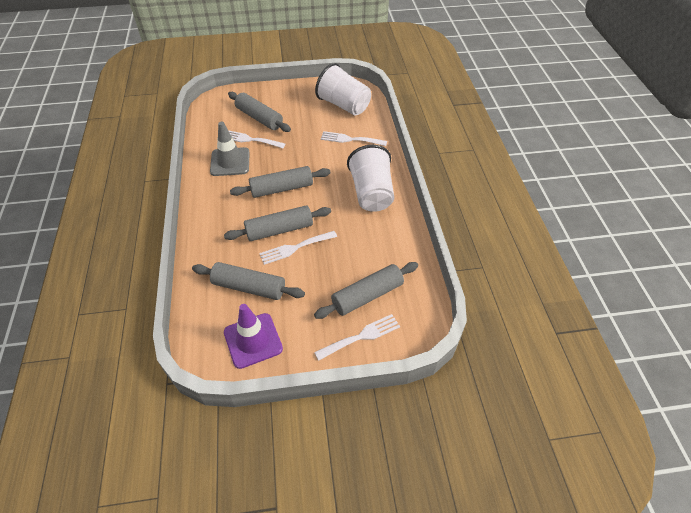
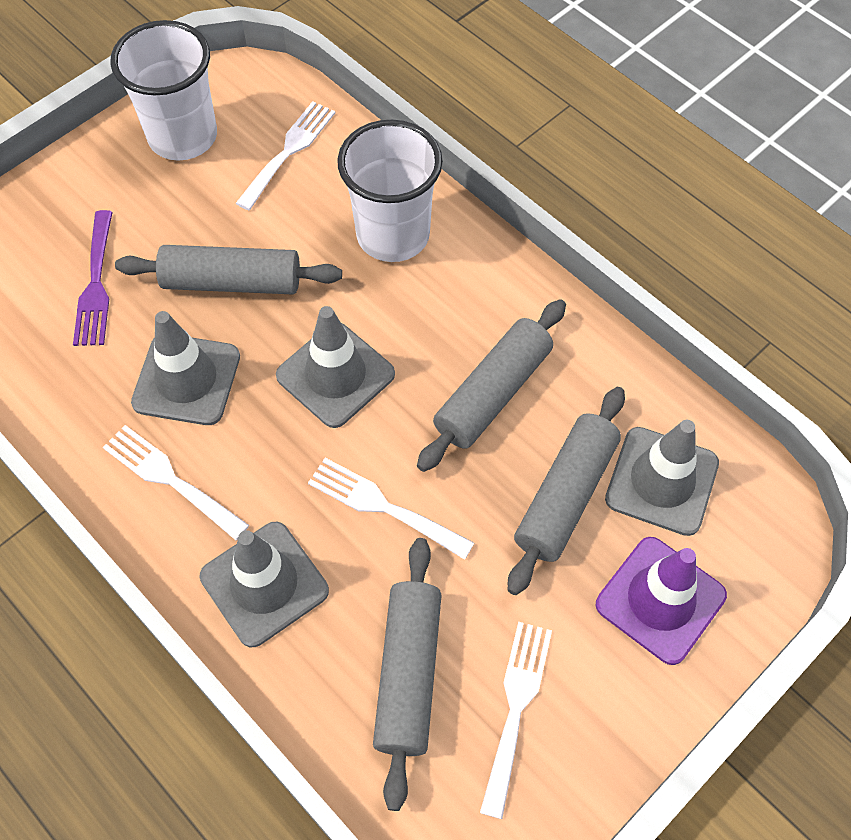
grey rolling pin: [192,262,305,300] [224,205,331,241] [228,92,291,132] [230,166,331,198] [314,262,418,319] = 5 -> [115,245,342,294] [373,538,442,811] [417,299,566,472] [508,387,625,595] = 4
grey traffic cone: [210,122,250,176] = 1 -> [131,311,240,425] [200,522,329,647] [276,306,395,428] [605,420,719,536] = 4
purple fork: none = 0 -> [73,210,113,346] = 1

